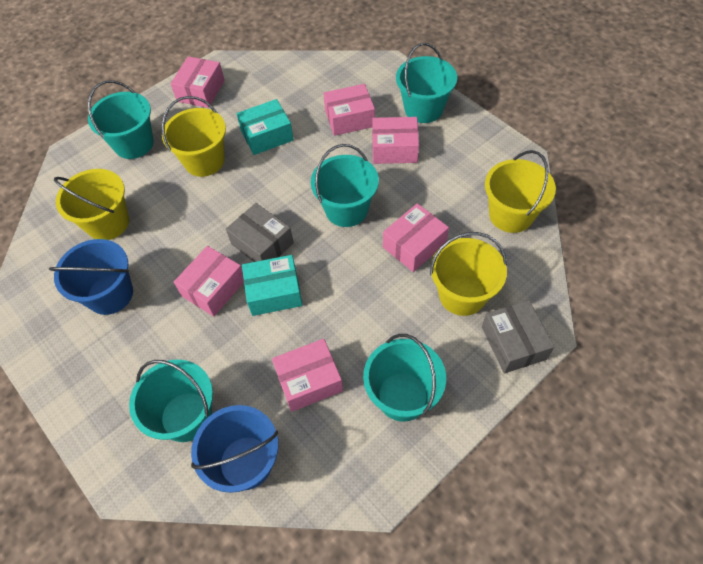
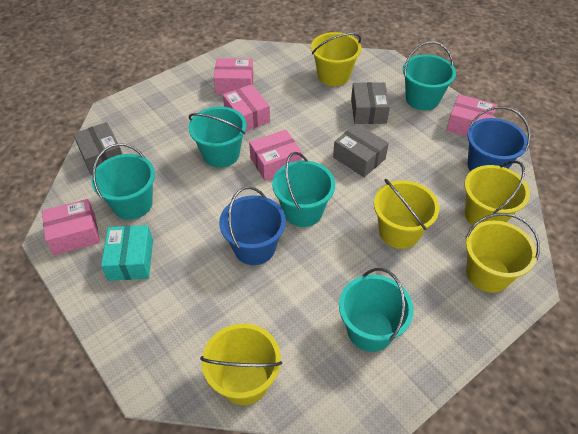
grey box: [226,203,294,262] [482,300,554,373] = 2 -> [73,122,122,175] [333,124,389,177] [351,82,390,124] = 3
pink box: [170,56,225,108] [174,246,244,317] [272,339,343,412] [323,84,375,136] [372,117,419,164] [383,203,449,272] = 6 -> [42,199,100,255] [214,58,254,94] [223,84,270,132] [249,130,302,181] [446,94,497,137] = 5
turquoise box: [236,99,294,155] [242,255,303,316] = 2 -> [101,225,153,281] = 1
yellow bucket: [54,169,129,240] [162,96,226,177] [430,232,507,316] [485,150,556,233] = 4 -> [200,323,282,405] [311,32,361,86] [374,179,439,249] [464,161,530,226] [465,213,540,293] = 5

